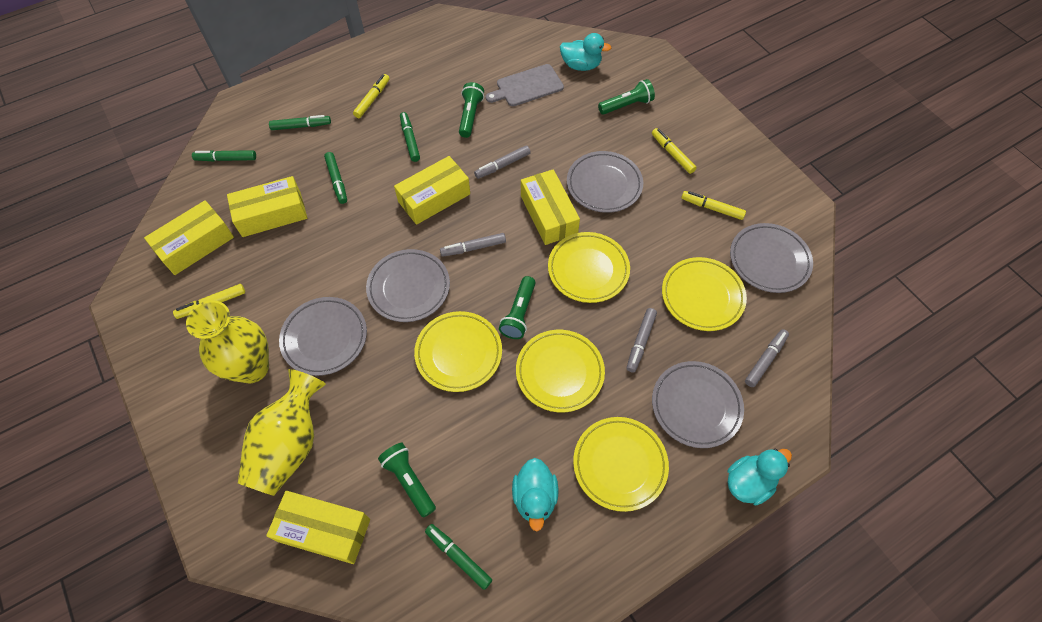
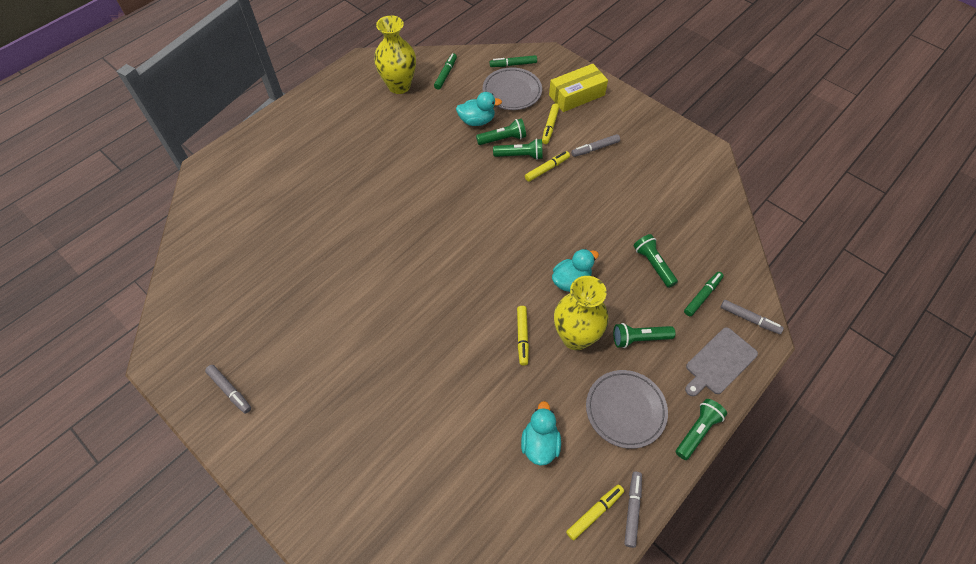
green flashlight: [378,443,436,518] [459,82,484,138] [499,276,536,339] [598,79,655,115] = 4 -> [476,119,526,145] [493,138,543,160] [613,323,675,348] [634,234,678,288] [676,399,727,460] = 5
green marker: [192,150,256,162] [269,115,331,130] [324,152,347,204] [400,112,420,162] [425,524,492,590] = 5 -> [434,53,457,90] [490,55,537,67] [684,272,724,316] = 3
grey plate: [279,297,367,376] [366,249,450,322] [567,151,643,213] [652,361,744,448] [730,223,813,293] = 5 -> [483,67,542,110] [586,370,668,449] = 2
yellow box: [144,200,234,275] [227,176,307,237] [266,491,370,564] [394,156,470,225] [521,169,580,245] = 5 -> [549,64,608,112] = 1
yellow plate: [414,311,502,392] [516,330,605,412] [548,232,630,303] [573,417,669,512] [662,257,747,331] = 5 -> none = 0

